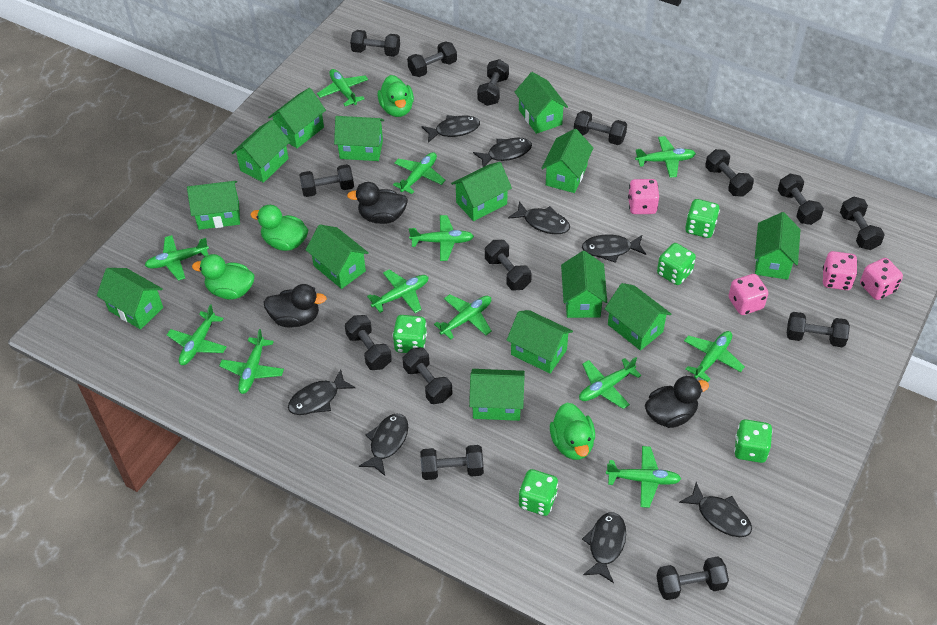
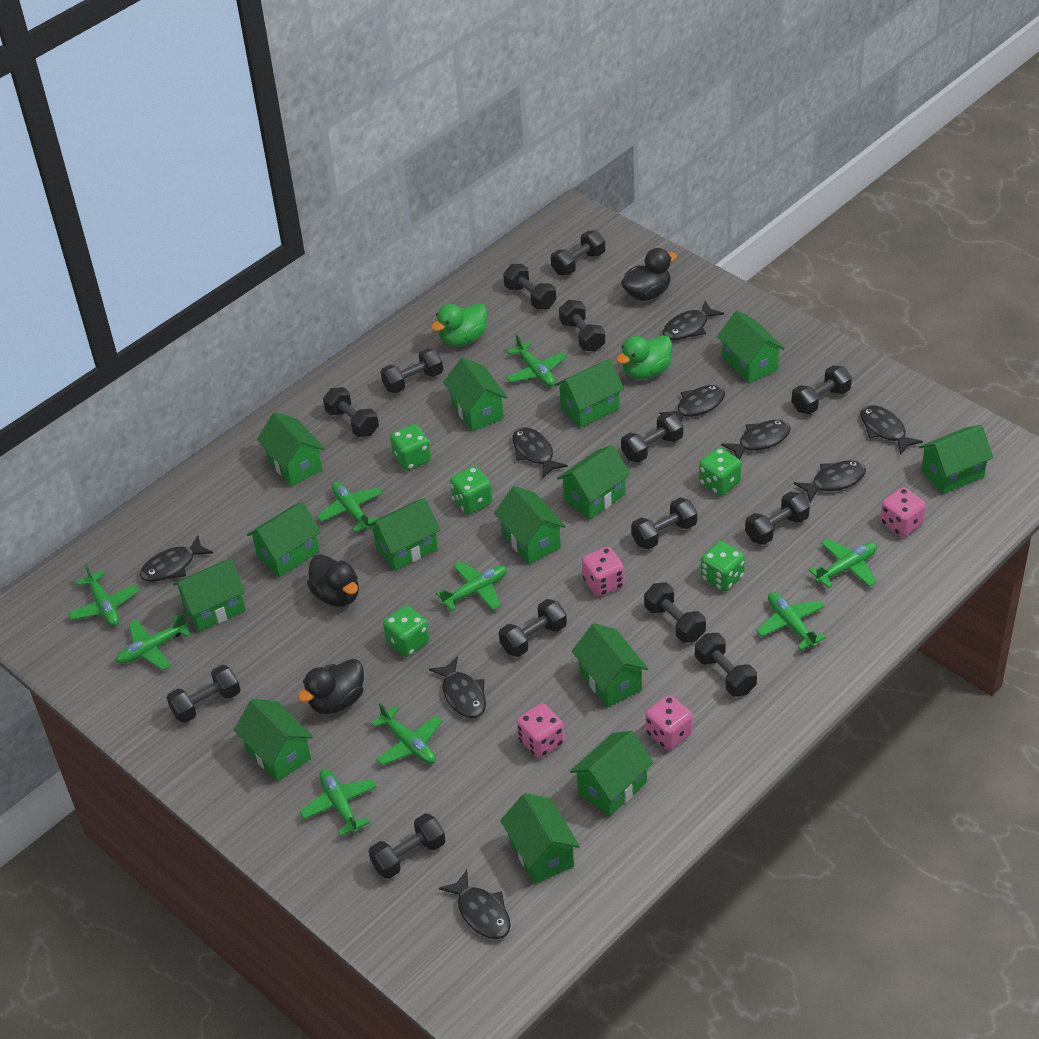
black fish: [288,369,356,415] [359,414,408,476] [421,115,480,143] [473,138,532,167] [508,201,570,234] [582,235,646,263] [582,512,626,583] [679,482,752,537] = 8 -> [140,535,213,582] [429,656,486,718] [439,870,511,939] [512,427,568,478] [660,385,725,422] [663,301,724,340] [721,420,791,460] [794,461,866,502] [860,405,923,455] = 9
green duck: [192,254,255,300] [250,205,308,251] [377,75,414,117] [550,403,595,460] = 4 -> [431,303,487,347] [616,335,672,380] = 2
green plane: [145,235,209,280] [167,304,227,365] [219,329,284,394] [317,69,368,106] [367,269,428,313] [393,152,446,194] [409,215,474,261] [434,294,492,339] [579,357,642,409] [606,446,681,508] [635,136,696,178] [684,331,745,382] = 12 -> [68,564,139,626] [116,613,191,670] [300,769,377,836] [317,481,383,532] [371,703,442,765] [436,561,507,611] [506,334,567,387] [756,592,826,650] [809,539,877,588] = 9

